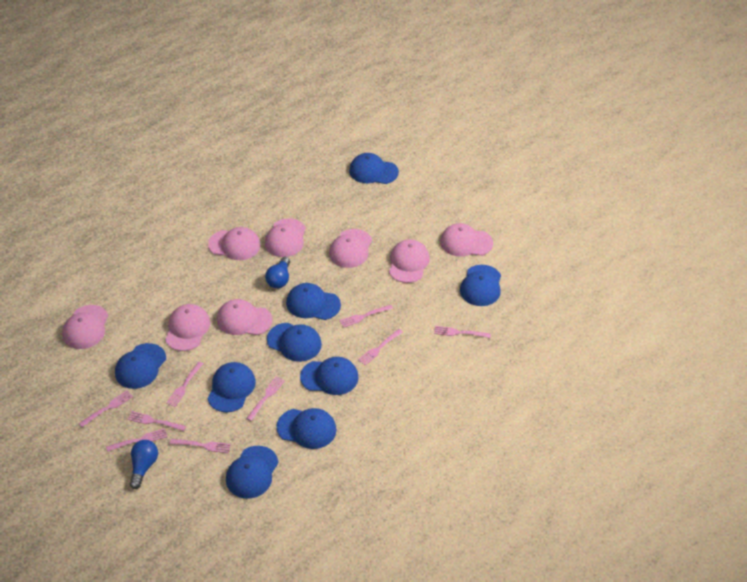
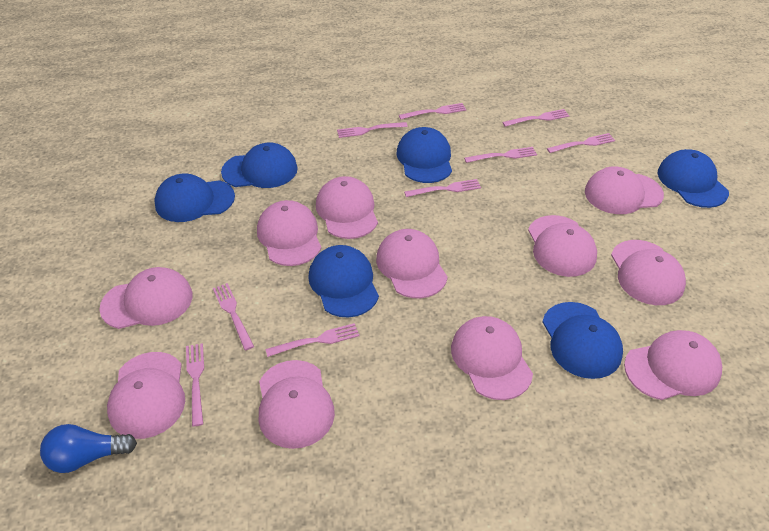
blue cap: [115,343,166,389] [207,362,256,412] [226,446,278,499] [267,323,322,362] [276,408,336,449] [286,283,341,320] [300,357,359,395] [349,153,399,184] [460,265,501,306] = 9 -> [154,174,235,222] [221,143,298,188] [308,245,379,318] [397,127,452,183] [543,302,623,379] [657,149,729,208] = 6
blue light bulb: [130,440,158,489] [265,257,290,288] = 2 -> [40,424,137,473] = 1
pink cap: [62,305,108,349] [165,304,210,351] [208,227,261,260] [217,299,272,335] [265,218,306,257] [329,229,372,268] [389,239,430,283] [440,223,493,256] = 8 -> [99,267,193,329] [107,352,185,439] [257,200,321,266] [259,360,335,449] [316,176,378,239] [376,229,448,299] [451,316,533,400] [528,215,597,277] [585,166,664,214] [611,240,686,305] [624,330,722,400] = 11

